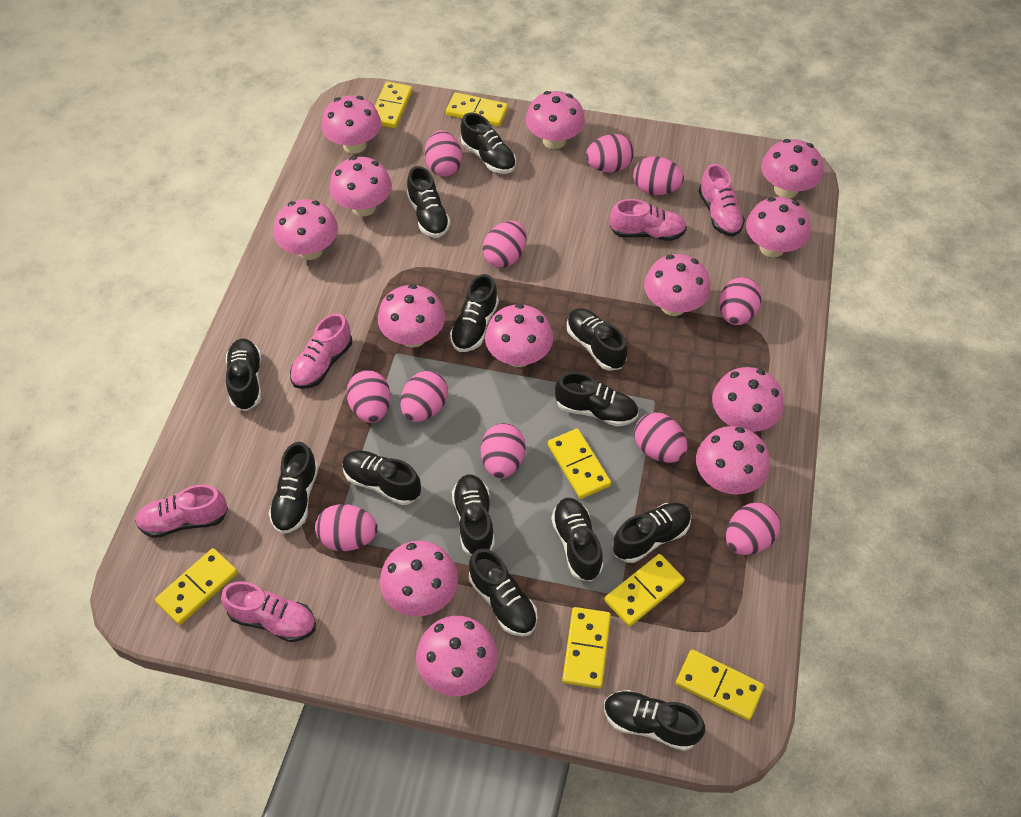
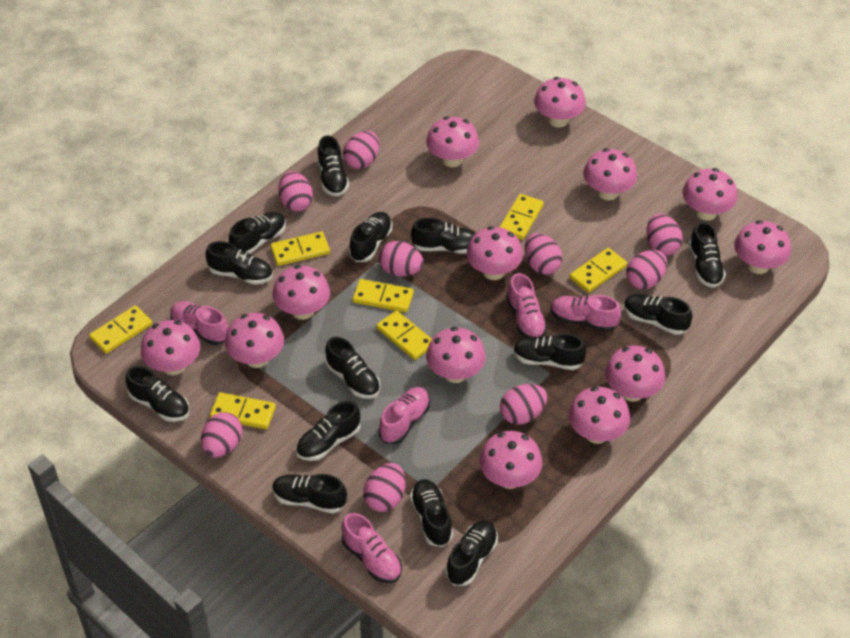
black shoe: [226,339,261,411] [269,442,319,534] [342,450,421,505] [407,166,451,238] [450,274,499,352] [452,474,495,555] [461,113,516,174] [469,549,538,637] [551,498,603,581] [555,372,638,427] [567,308,628,371] [604,690,705,751] [613,502,692,563] = 13 -> [126,366,189,422] [205,241,273,285] [229,212,286,254] [272,474,347,513] [296,401,360,461] [317,135,349,197] [325,337,380,399] [349,212,392,262] [410,479,453,547] [411,218,475,254] [446,520,498,586] [513,333,586,370] [624,294,692,335] [689,222,726,288] = 14
pink egg: [315,504,378,551] [346,370,391,423] [401,371,448,422] [425,130,462,177] [481,423,526,478] [482,221,527,268] [585,134,634,172] [633,156,684,195] [634,412,687,463] [719,277,762,325] [726,502,781,555] = 11 -> [201,412,242,457] [278,171,313,212] [343,131,379,169] [363,463,406,512] [379,241,424,277] [500,384,547,425] [524,233,562,275] [626,250,667,289] [646,214,683,256] = 9

